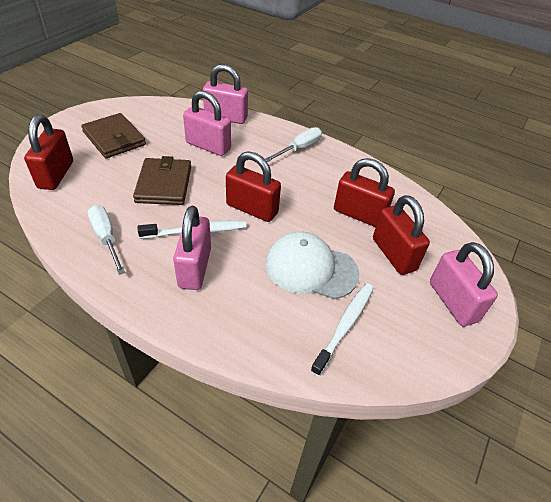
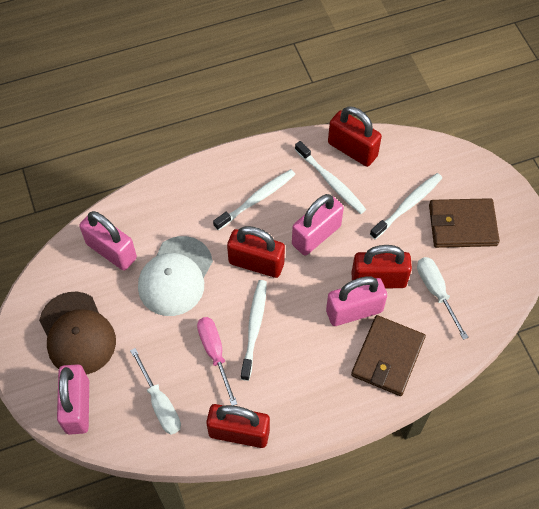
brown cap: none = 0 -> [39,291,116,375] = 1
pink screwdriver: none = 0 -> [197,317,237,406] = 1
white toothbrush: [138,221,246,239] [310,283,374,377] = 2 -> [213,169,295,230] [241,280,267,381] [295,141,366,214] [370,173,442,239] = 4

